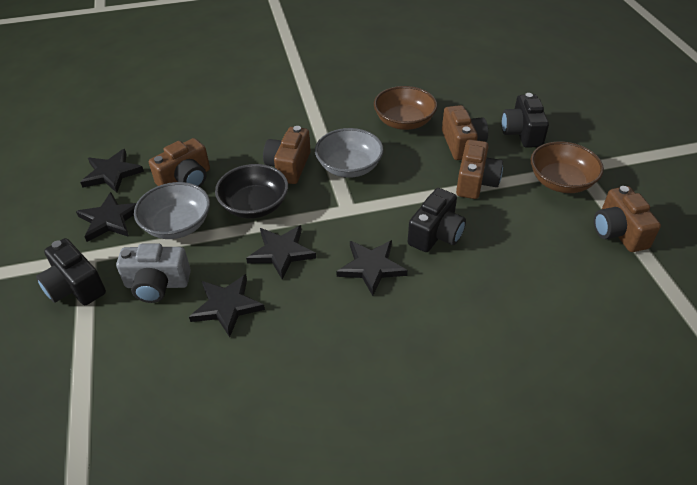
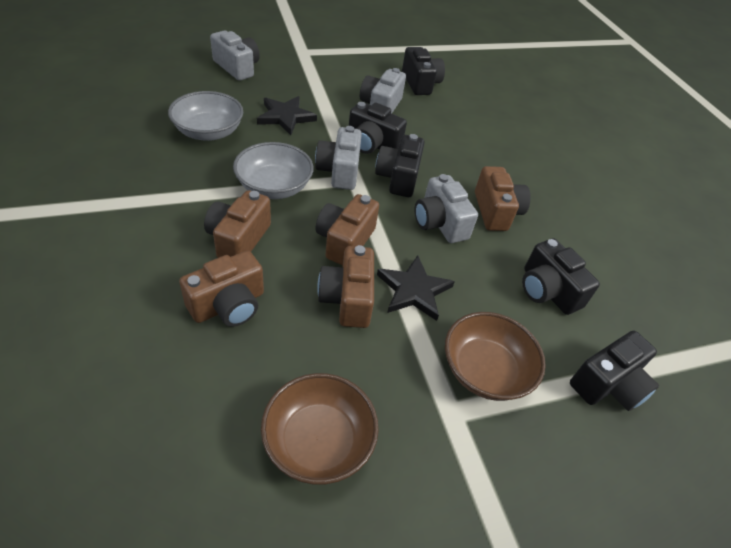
black bowl: [215,164,288,219] = 1 -> none = 0
black camera: [36,238,106,305] [408,188,466,252] [501,93,549,148] = 3 -> [349,102,407,154] [375,134,425,197] [402,47,445,95] [522,238,600,315] [570,331,659,411] = 5
black star: [76,192,136,242] [80,149,144,193] [189,274,265,337] [246,225,316,280] [336,240,408,296] = 5 -> [257,96,317,135] [377,255,455,321] = 2
grey camera: [116,243,191,303] = 1 -> [210,31,260,81] [315,126,362,190] [360,68,406,114] [415,174,478,243] = 4

